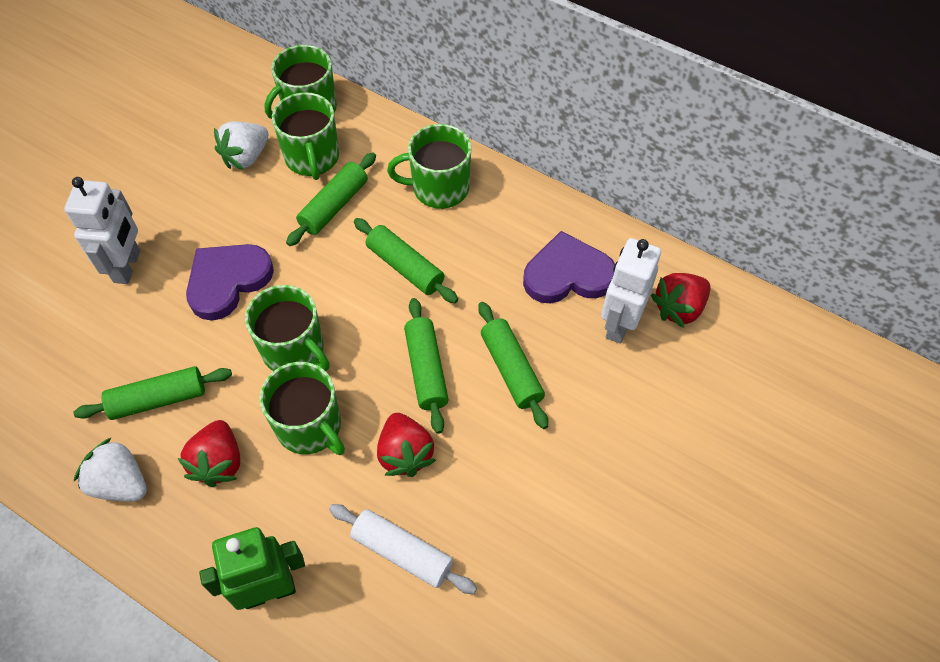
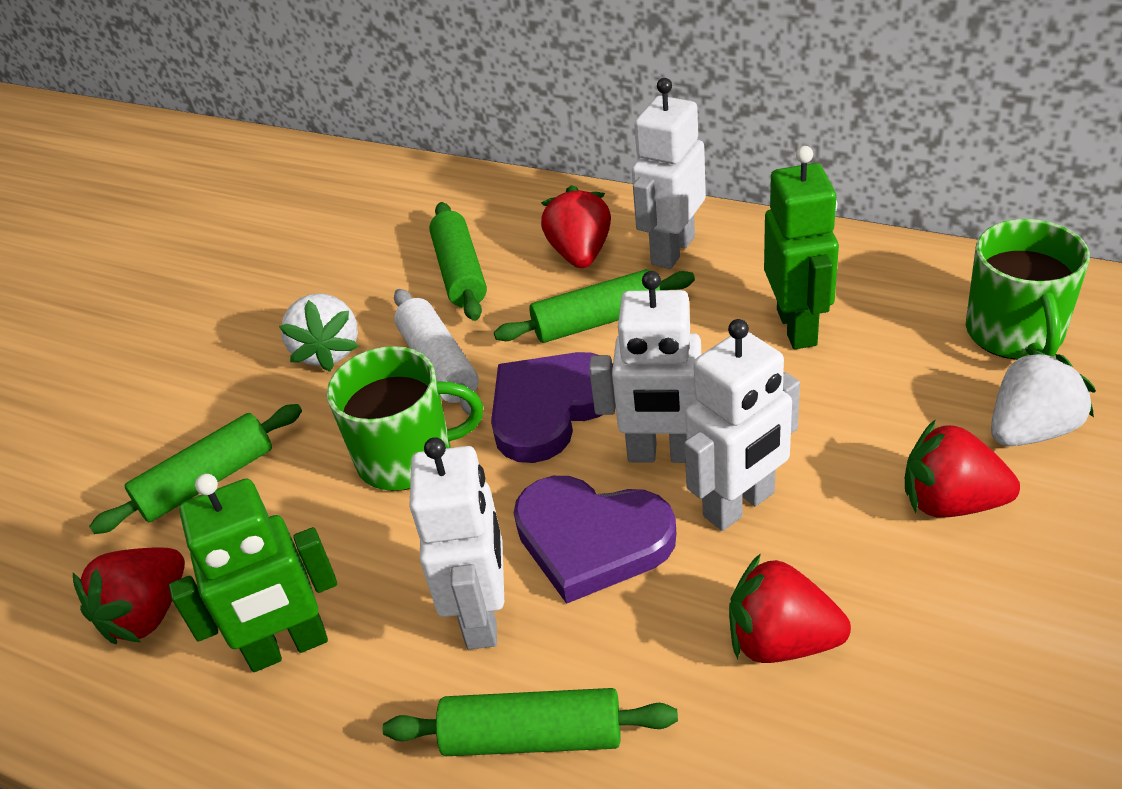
green mug: [245,285,330,371] [259,362,345,455] [265,45,337,119] [272,92,339,180] [387,124,472,209] = 5 -> [327,346,483,491] [966,219,1090,360] = 2
green robot: [199,527,305,610] = 1 -> [169,474,337,672] [764,146,839,349] = 2
green rolling pin: [73,366,232,420] [286,152,376,246] [354,218,458,303] [404,298,449,434] [478,302,548,429] = 5 -> [89,404,302,534] [383,688,678,756] [429,202,487,321] [494,269,695,343] = 4
red strawberry: [178,420,240,487] [377,413,436,477] [651,273,711,328] = 3 -> [73,548,185,644] [541,185,611,268] [729,553,851,663] [905,419,1020,518] = 4
white robot: [64,177,140,284] [601,238,661,344] = 2 -> [409,437,504,650] [589,271,701,463] [632,78,706,269] [684,319,800,531] = 4

